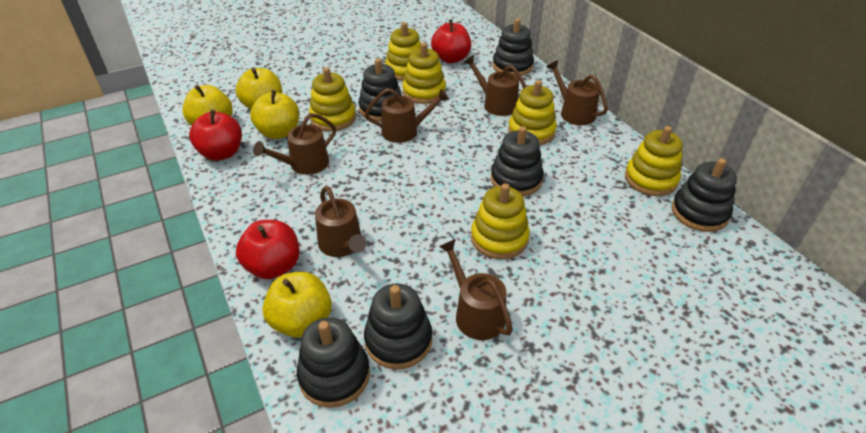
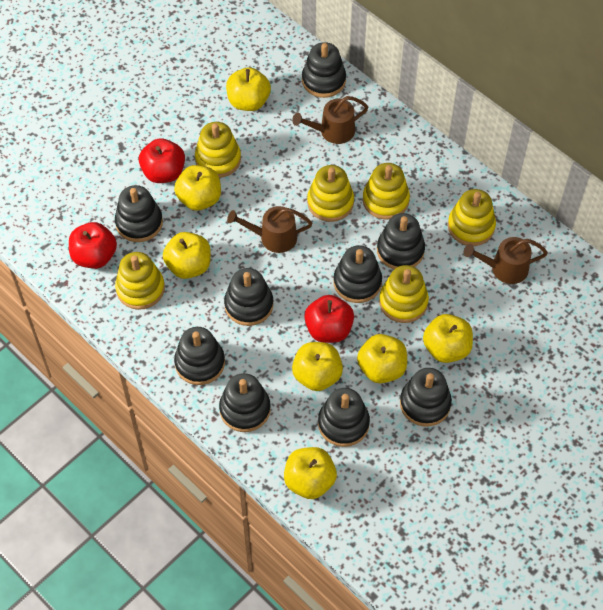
black stacking toy: [297,317,370,408] [359,59,402,122] [364,283,432,369] [491,126,544,196] [493,18,534,76] [671,158,737,232] = 6 -> [115,185,163,242] [174,327,225,385] [219,373,271,432] [224,268,273,326] [302,42,346,98] [318,388,370,447] [333,245,382,303] [377,213,425,269] [400,368,452,427] = 9
brown watering can: [253,113,336,175] [315,186,367,257] [365,88,449,143] [439,239,513,340] [464,55,527,116] [547,60,608,125] = 6 -> [227,206,312,253] [292,96,368,144] [464,237,548,284] = 3
yellow apple: [182,85,232,126] [236,67,282,109] [250,90,299,139] [262,272,332,338] = 4 -> [163,232,211,279] [174,165,221,211] [226,67,271,111] [284,447,337,499] [292,342,343,391] [357,334,407,383] [423,314,473,363] = 7

